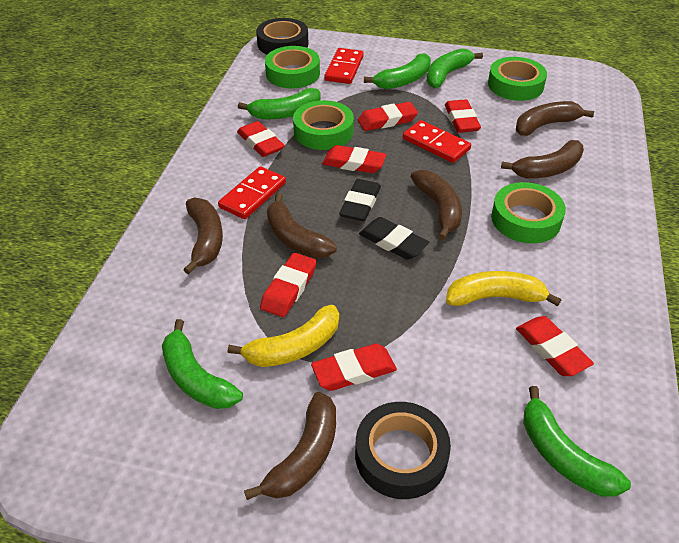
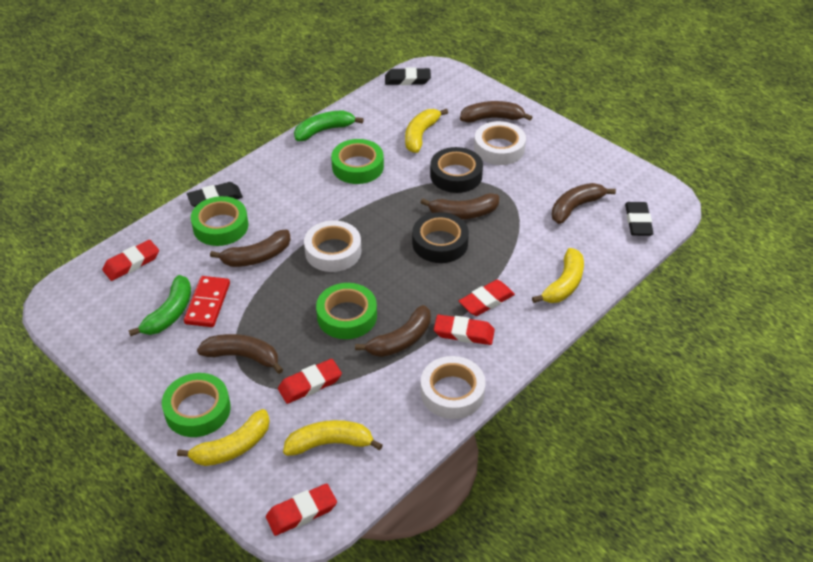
black eraser: [339,179,381,221] [359,217,429,260] = 2 -> [187,182,243,207] [385,67,431,85] [625,202,654,236] = 3
green banana: [162,319,243,409] [238,88,321,119] [364,53,431,89] [426,48,483,88] [523,386,631,496] = 5 -> [129,275,191,336] [294,111,364,141] = 2
red domino: [218,166,286,219] [324,48,364,84] [403,120,471,163] = 3 -> [184,276,230,327] = 1
red eraser: [237,121,285,157] [260,253,317,317] [311,344,397,391] [322,145,387,173] [358,102,418,131] [445,99,481,133] [516,316,594,376] = 7 -> [102,240,159,281] [266,484,337,536] [278,359,342,404] [434,315,495,345] [459,280,515,316] = 5
white tape: none = 0 -> [304,220,361,272] [420,356,486,419] [474,121,526,165] = 3
yellow banana: [228,305,339,367] [446,271,561,306] = 2 -> [177,409,270,466] [283,420,383,456] [405,109,448,153] [532,248,584,303] = 4

